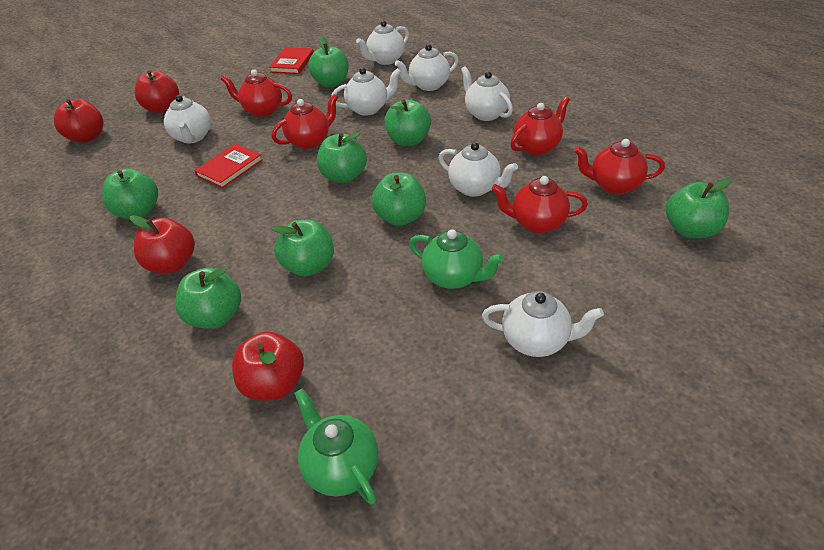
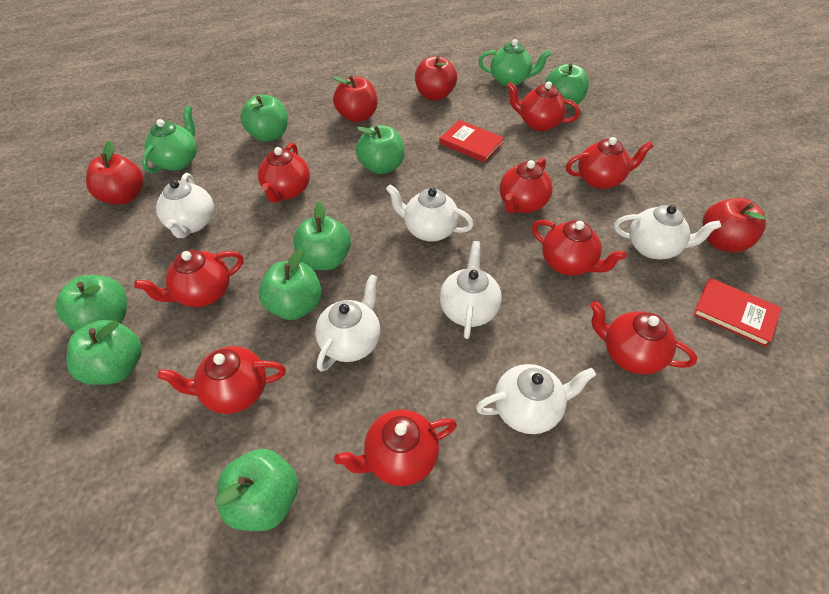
red teapot: [221,69,292,117] [272,94,338,149] [492,176,588,233] [510,96,570,155] [574,139,665,194] = 5 -> [134,250,243,307] [157,346,286,414] [258,143,310,203] [334,409,457,486] [500,158,553,214] [507,82,580,131] [532,220,627,276] [566,137,654,189] [590,301,697,375] = 9
white teapot: [164,95,211,143] [331,68,401,116] [356,21,409,65] [395,44,459,91] [438,142,518,197] [461,66,513,121] [482,291,604,357] = 7 -> [156,173,214,238] [315,275,380,372] [386,184,474,242] [440,241,502,339] [476,364,596,434] [614,205,721,259] = 6

